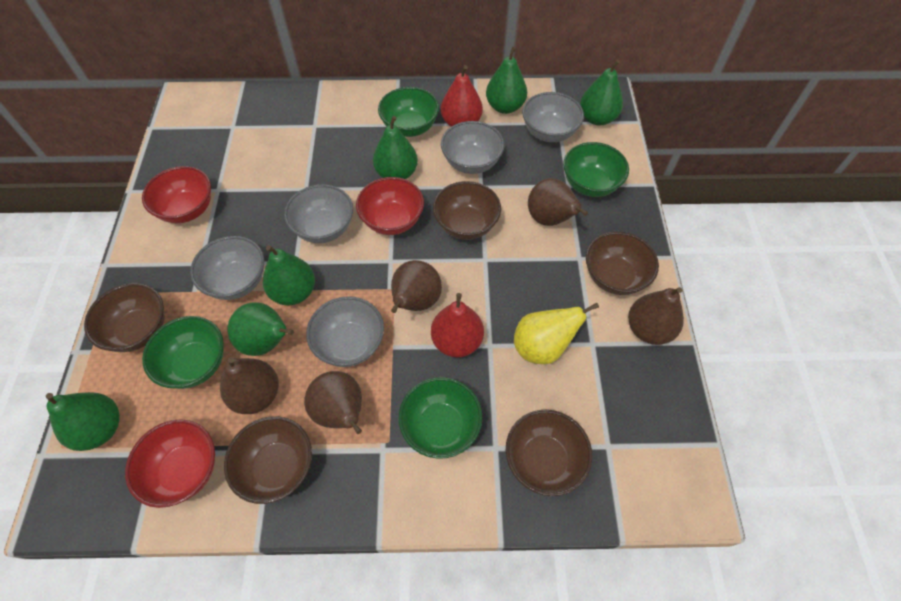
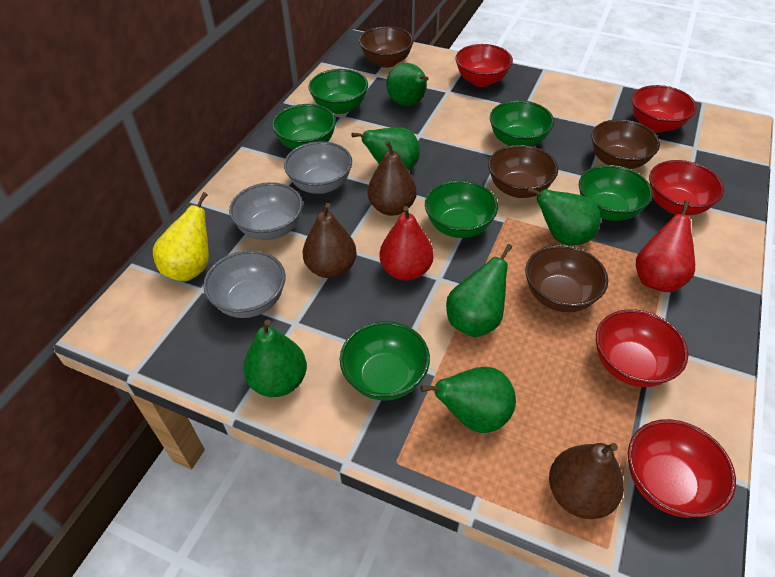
brown bowl: [84,283,165,352] [224,416,312,504] [433,181,501,240] [506,410,592,496] [586,232,659,295] = 5 -> [359,26,414,68] [488,145,558,198] [525,245,608,312] [592,119,660,169] = 4
brown pear: [220,357,279,414] [304,371,362,434] [391,260,442,313] [528,178,588,226] [628,287,684,345] = 5 -> [303,203,357,278] [368,141,417,216] [549,443,624,519] = 3
green bowl: [142,316,224,389] [378,87,439,137] [399,377,482,459] [563,142,629,197] = 4 -> [272,104,336,150] [309,69,368,114] [340,321,430,401] [425,180,498,238] [490,100,554,146] [579,165,653,221] = 6
grey bowl: [190,236,264,300] [284,184,353,243] [306,296,384,367] [441,121,504,174] [522,92,584,142] = 5 -> [203,250,285,318] [229,182,303,240] [284,141,352,194] = 3
red bowl: [125,419,215,508] [142,166,211,223] [356,177,424,235] = 3 -> [456,44,513,87] [596,309,688,387] [628,419,736,518] [632,85,697,133] [649,160,724,215] = 5

